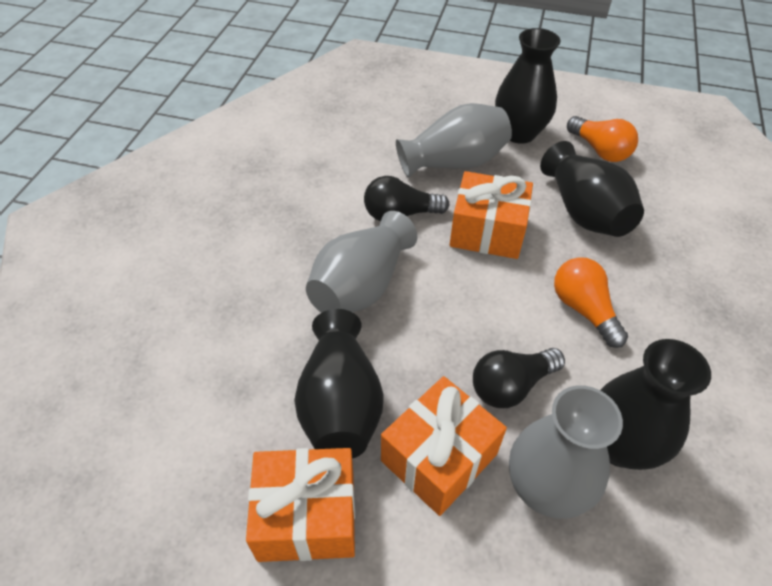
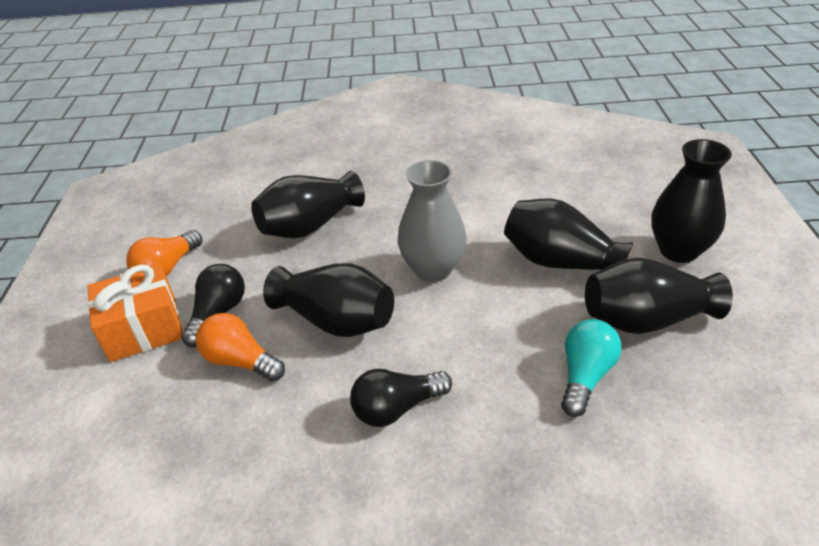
black vase: [294,309,384,459] [495,28,561,144] [540,141,644,237] [600,339,711,470] = 4 -> [251,171,365,239] [263,263,394,337] [504,199,633,270] [585,258,733,334] [651,139,732,263] = 5
grey vase: [306,211,418,313] [396,103,512,178] [509,385,623,519] = 3 -> [398,160,466,282] = 1
orange gift: [246,448,355,562] [381,376,507,516] [450,171,533,259] = 3 -> [87,264,183,362] = 1
turquoise light bulb: none = 0 -> [561,319,622,417] = 1

